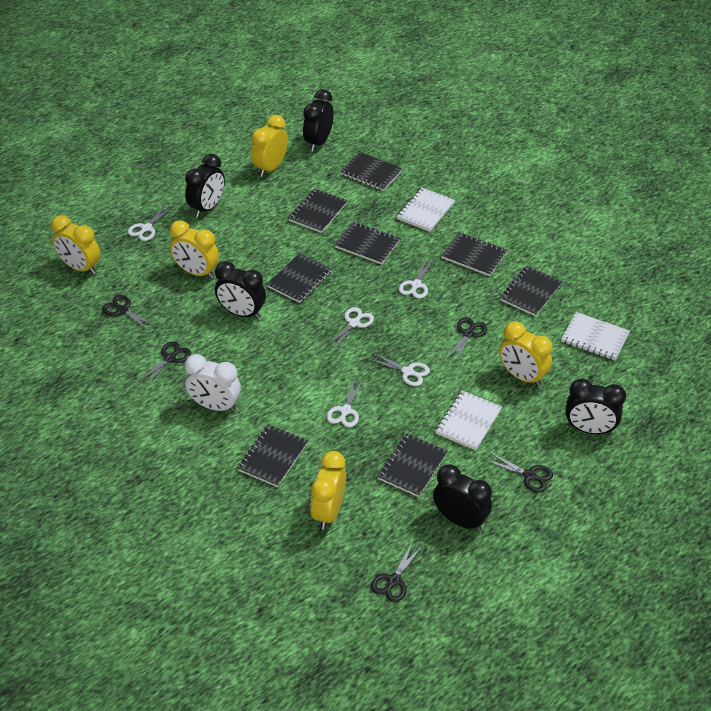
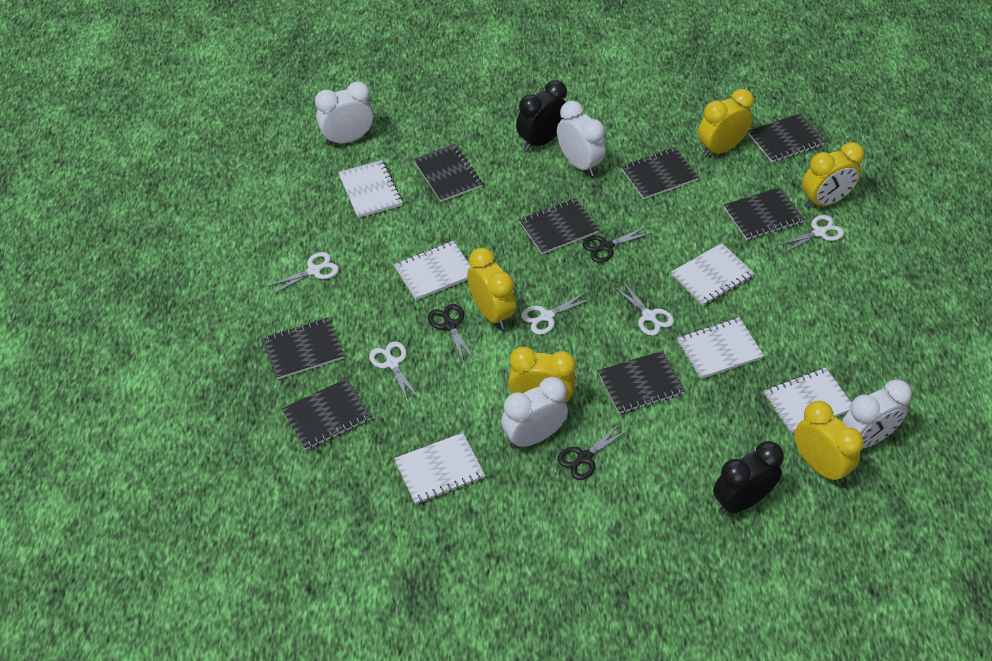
black clock: [185,154,225,218] [215,261,266,319] [303,89,334,152] [433,464,492,531] [565,378,626,434] = 5 -> [516,80,567,151] [713,441,784,515] = 2
black scissors: [102,295,155,331] [138,342,191,387] [371,541,423,602] [447,318,487,362] [485,452,553,492] = 5 -> [428,304,475,364] [558,423,629,480] [582,226,652,263] = 3
white clock: [185,354,241,412] = 1 -> [315,81,373,146] [501,377,568,449] [557,101,606,176] [842,379,912,449] = 4
white notebook: [397,188,455,232] [435,390,502,450] [561,312,630,361] = 3 -> [338,160,403,218] [394,241,471,300] [394,433,485,505] [671,243,755,306] [677,318,764,379] [764,368,851,434] = 6

